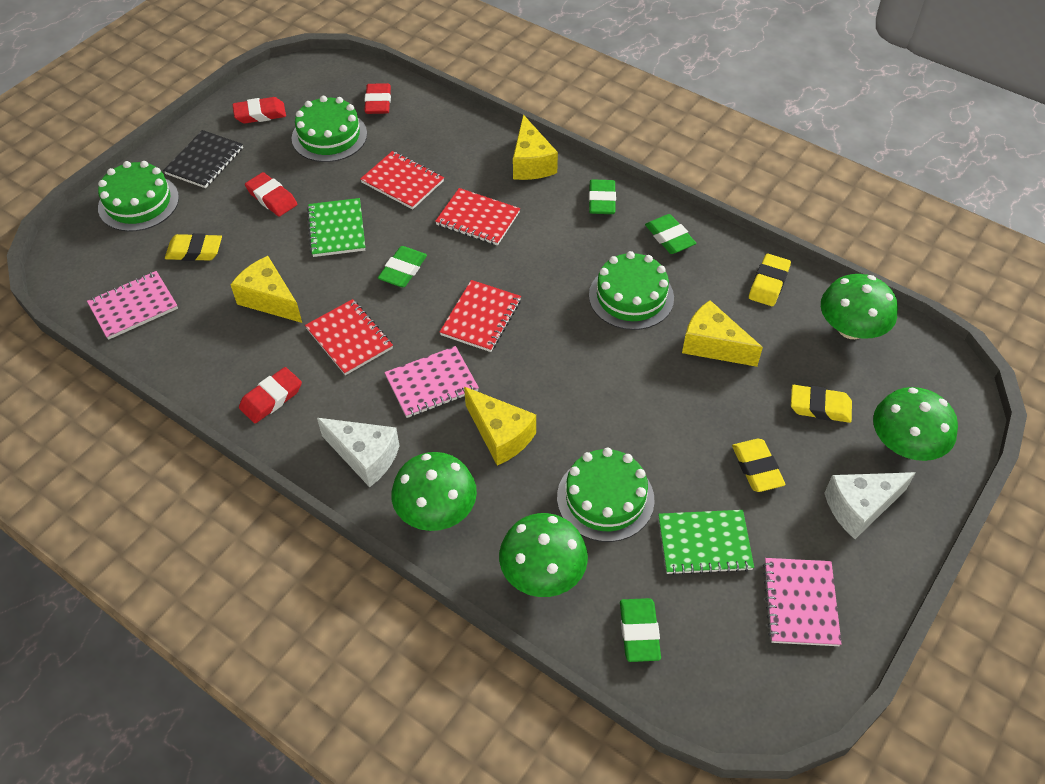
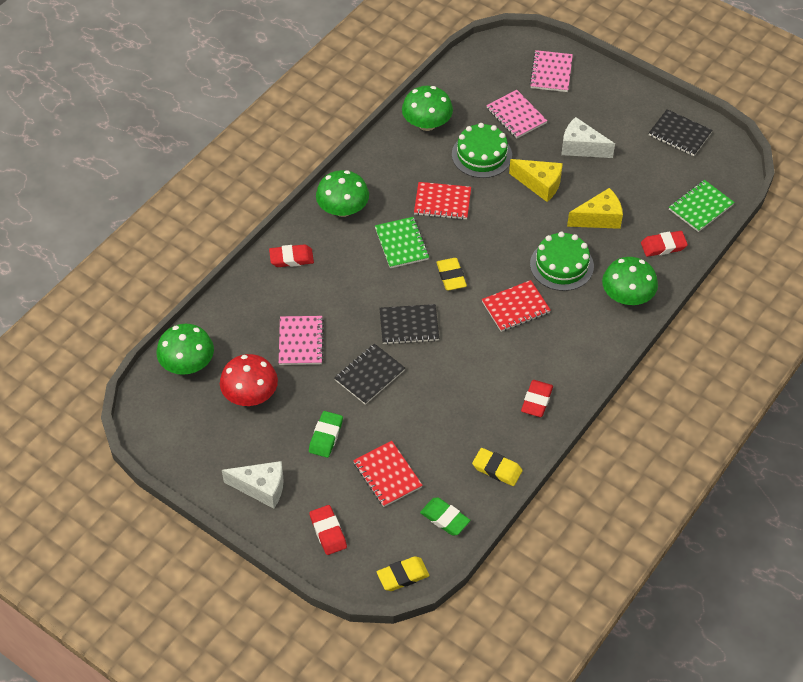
black notebook: [163,130,243,188] = 1 -> [335,344,405,405] [379,304,439,345] [649,109,713,156] = 3
green cake: [98,161,179,232] [292,96,367,162] [557,448,655,542] [589,251,674,330] = 4 -> [452,123,512,178] [530,232,594,291] = 2
green eraser: [378,246,427,287] [589,179,616,214] [620,598,661,662] [645,214,696,254] = 4 -> [309,411,343,458] [420,497,470,535] = 2
red mushroom: none = 0 -> [220,354,278,406] = 1
red notebook: [305,299,393,375] [360,151,444,210] [435,188,520,246] [440,280,521,352] = 4 -> [353,441,423,507] [414,182,471,220] [482,280,551,332] = 3
yellow cheese: [230,256,302,323] [464,387,536,465] [513,115,558,180] [682,300,763,367] = 4 -> [509,159,563,202] [567,188,623,229] = 2
yellow eraser: [165,233,222,261] [732,439,786,492] [749,254,791,306] [791,385,852,423] = 4 -> [377,556,430,591] [436,258,467,290] [472,448,523,486] = 3

